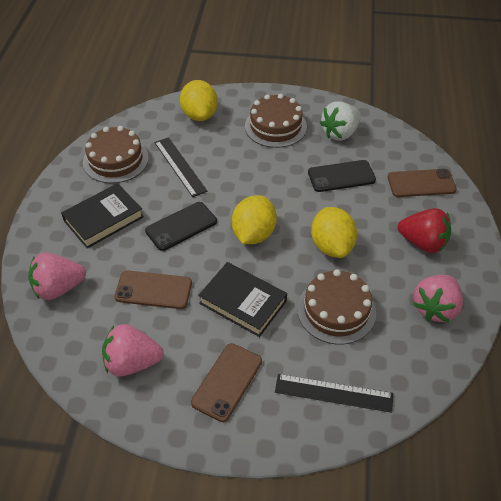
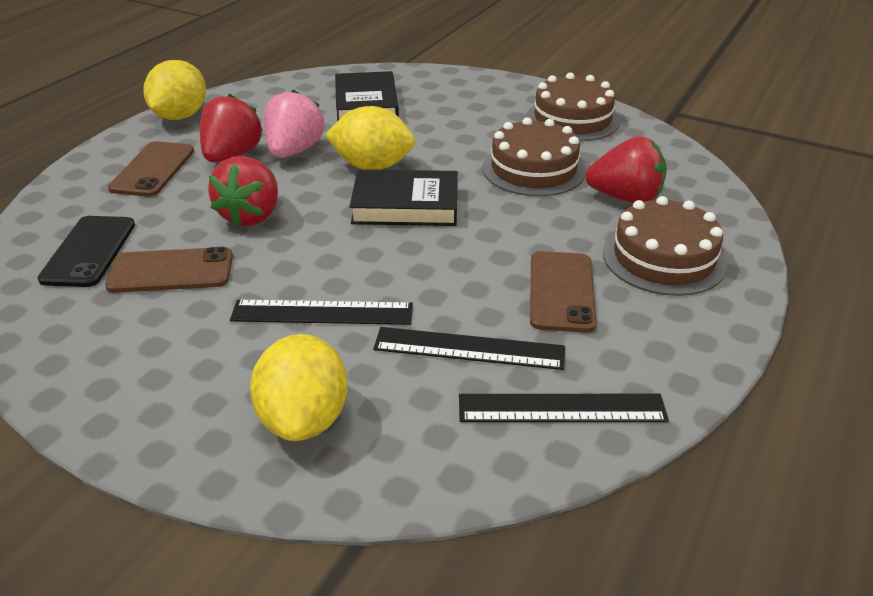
black phone: [145,202,217,251] [308,160,376,192] = 2 -> [37,216,135,287] = 1
black ruler: [154,137,207,197] [275,374,393,413] = 2 -> [230,300,413,325] [373,327,565,370] [459,394,669,422] = 3
pink strawberry: [28,253,86,300] [102,324,164,377] [413,275,463,322] = 3 -> [264,90,324,158] = 1
red strawberry: [398,208,451,253] = 1 -> [200,94,263,163] [208,156,278,227] [585,136,667,203] = 3
white strawberry: [320,101,361,141] = 1 -> none = 0

